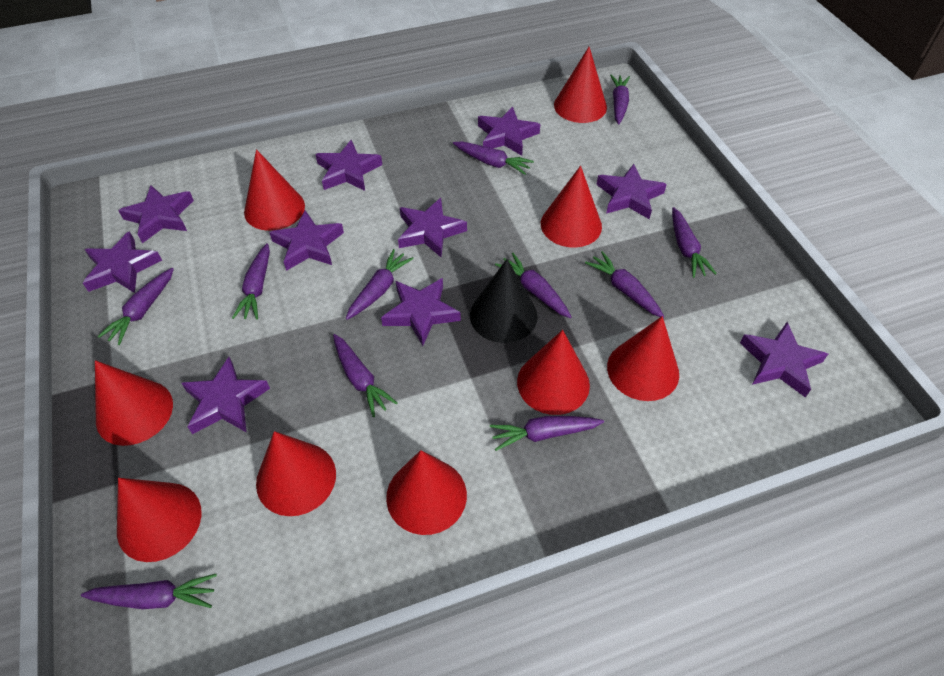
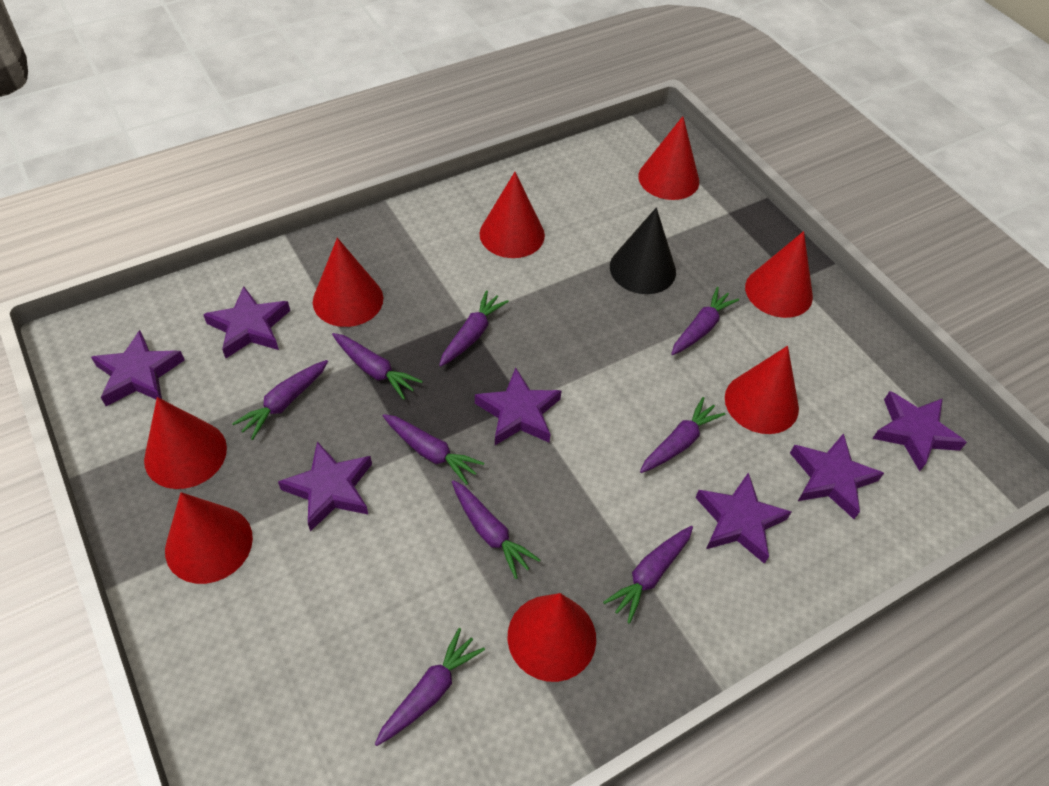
purple carrot: [81,574,217,609] [98,268,174,345] [232,243,270,319] [333,334,397,417] [346,249,414,320] [453,141,534,175] [490,416,604,451] [495,253,571,318] [585,251,665,318] [610,75,630,124] [672,207,717,278] = 11 -> [232,360,328,440] [332,333,423,400] [375,628,485,746] [383,414,484,485] [439,290,509,367] [452,480,540,579] [603,526,693,624] [640,397,725,473] [671,287,739,355] = 9
purple star: [83,231,162,293] [118,185,194,243] [181,357,270,434] [269,210,344,271] [315,140,382,191] [381,278,461,346] [398,198,467,257] [478,107,540,156] [596,164,667,219] [740,322,828,397] = 10 -> [91,330,185,406] [203,286,290,358] [278,442,372,531] [475,368,562,445] [695,472,791,564] [790,433,884,519] [872,391,967,471] = 7
red cone: [95,360,173,446] [117,478,202,562] [244,149,305,231] [256,431,336,516] [386,450,467,535] [517,330,590,415] [541,166,602,248] [554,47,607,123] [607,316,679,401] = 9 -> [144,397,227,489] [165,492,253,584] [313,238,383,327] [480,172,545,258] [508,593,596,682] [638,116,699,200] [725,346,799,434] [745,231,813,318] = 8

